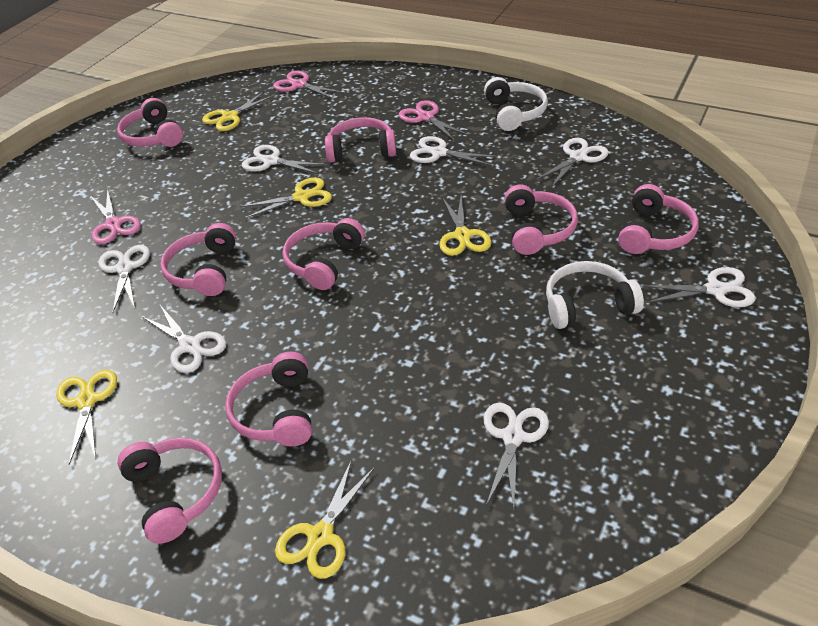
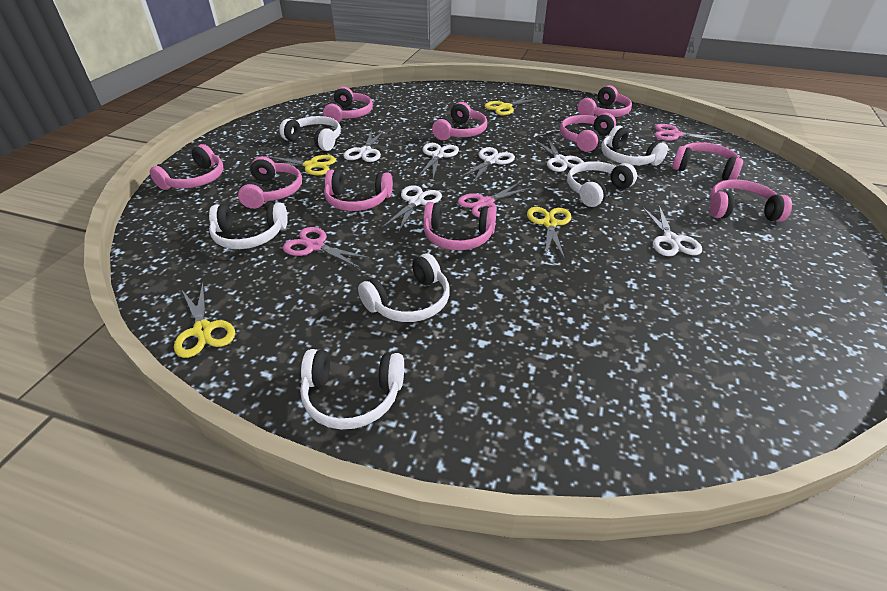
pink headphones: [117,98,183,147] [117,438,222,544] [160,223,237,296] [225,352,312,446] [282,218,365,290] [325,117,396,163] [504,184,578,255] [618,184,699,254] = 8 -> [150,144,224,190] [238,156,302,209] [323,87,373,123] [324,170,393,211] [423,202,496,250] [432,102,487,140] [560,113,616,152] [578,85,632,117] [672,142,743,180] [710,179,792,222] = 10
white headphones: [484,77,548,131] [546,261,644,329] = 2 -> [209,202,288,249] [279,116,341,151] [300,349,404,430] [358,253,450,322] [567,161,637,207] [601,125,668,166] = 6
white scissors: [98,245,150,313] [141,305,226,373] [242,145,327,174] [410,136,498,166] [484,403,549,508] [535,138,609,188] [640,267,756,307] = 7 -> [344,130,385,162] [382,185,442,233] [418,143,459,178] [459,147,515,183] [534,137,584,172] [642,205,702,256] = 6
yellow scissors: [56,370,117,465] [202,91,275,131] [240,177,332,219] [275,459,375,579] [439,196,491,256] = 5 -> [174,283,235,358] [268,155,336,175] [485,95,540,115] [527,207,571,259] = 4

